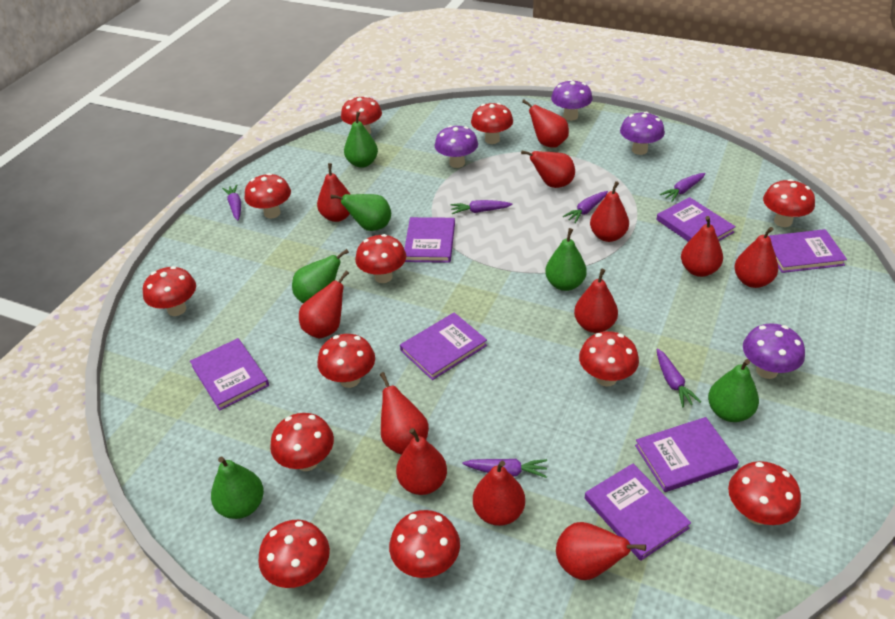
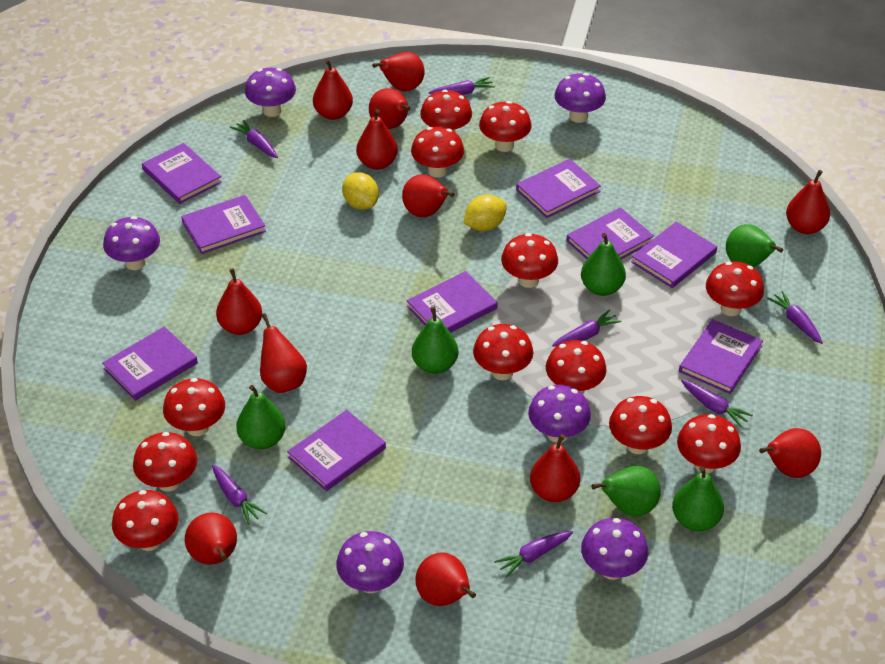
purple book: [190,338,269,411] [400,312,487,380] [404,217,455,263] [585,464,691,561] [635,417,739,492] [657,197,736,242] [769,229,847,273] = 7 -> [102,327,198,401] [142,143,222,204] [181,195,266,254] [287,410,386,491] [407,271,498,333] [516,159,601,218] [567,207,654,259] [631,222,717,288] [679,319,763,394] = 9
purple carrot: [222,184,241,220] [451,200,513,214] [463,459,547,478] [563,191,608,223] [657,348,701,408] [660,173,706,202] = 6 -> [212,465,267,525] [230,120,278,158] [428,77,495,95] [494,531,573,577] [552,309,621,347] [681,380,753,428] [767,291,823,344] = 7
purple mushroom: [435,125,478,168] [551,79,593,121] [620,111,665,155] [743,323,805,379] = 4 -> [103,216,160,270] [245,68,296,117] [336,531,404,593] [528,385,591,443] [555,73,606,123] [581,518,648,580] = 6
yellow lemon: none = 0 -> [342,172,379,210] [463,195,507,231] = 2

